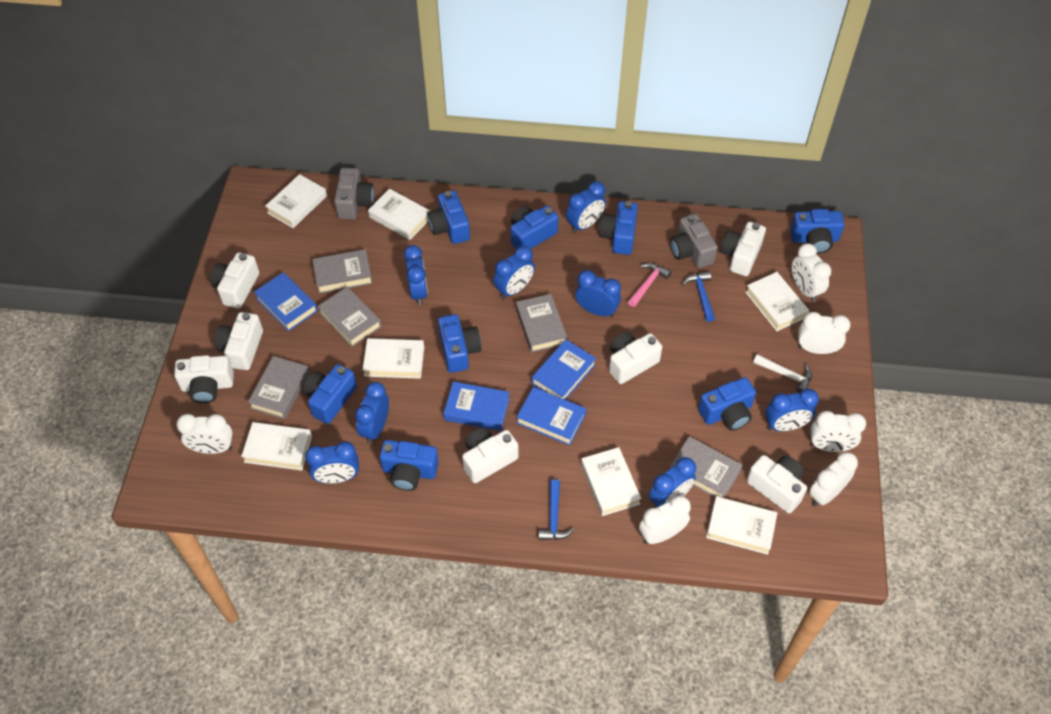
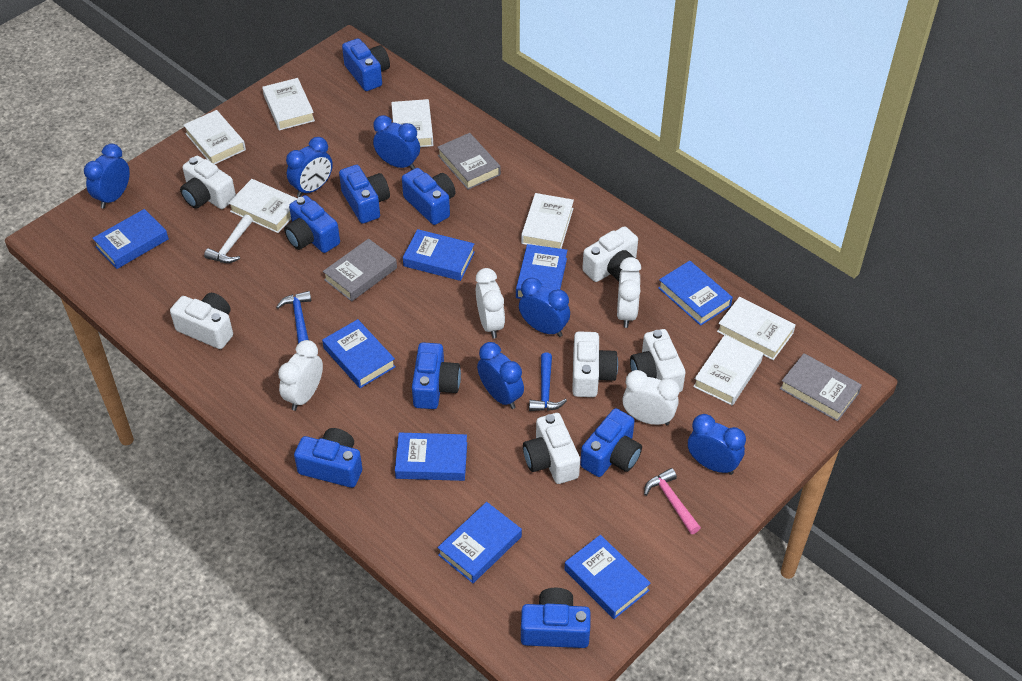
blue book: [254,272,318,331] [443,381,510,431] [516,387,586,445] [532,339,596,400] = 4 -> [92,209,169,269] [322,319,396,388] [395,432,467,481] [403,229,475,281] [438,502,522,583] [516,244,567,299] [564,535,651,619] [658,261,733,326] = 8
blue clock: [305,441,359,484] [355,382,389,444] [404,245,428,305] [493,246,535,299] [566,181,606,233] [575,270,621,317] [649,457,696,508] [765,389,819,431] = 8 -> [84,144,130,209] [286,137,333,197] [373,115,420,170] [477,342,524,409] [519,278,570,337] [688,414,746,475] = 6
grey book: [248,356,310,419] [312,249,373,294] [318,287,382,347] [516,294,567,353] [670,436,743,498] = 5 -> [323,238,397,302] [437,133,501,190] [780,353,862,421] = 3
grey camera: [334,168,374,219] [670,214,718,268] = 2 -> none = 0
white camera: [174,355,234,403] [210,253,259,309] [214,312,263,370] [462,428,518,483] [609,332,662,384] [720,222,766,276] [747,455,807,513] = 7 -> [170,293,233,349] [180,156,236,209] [523,413,580,484] [572,331,618,397] [582,226,638,282] [630,329,686,392] = 6
white clock: [176,414,233,454] [639,496,691,544] [792,243,831,302] [798,312,851,354] [809,452,858,506] [810,411,866,452] = 6 -> [278,340,323,411] [476,268,505,339] [617,257,641,328] [622,370,680,425] = 4

